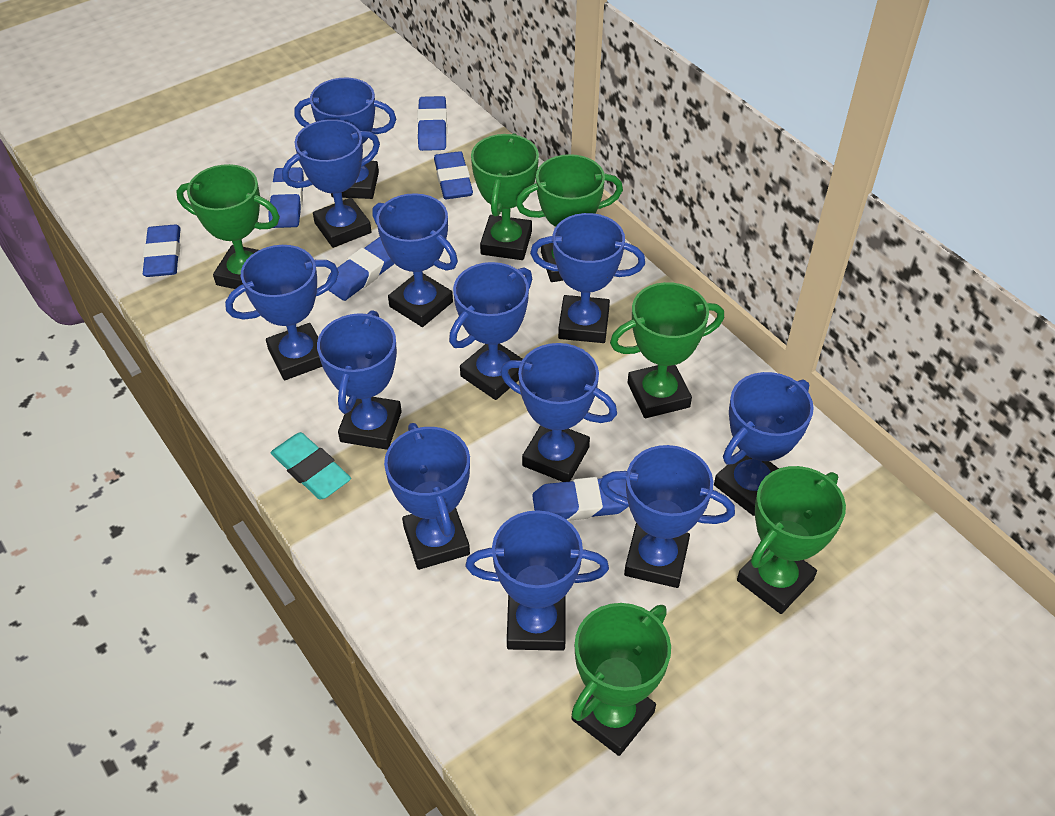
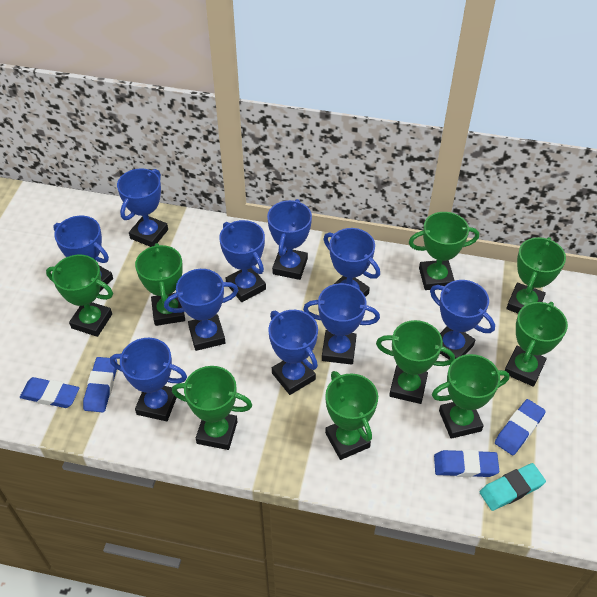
blue eraser: [143,225,181,277] [268,167,304,228] [326,237,395,301] [417,96,447,151] [434,151,473,199] [532,477,628,521] = 6 -> [20,377,79,408] [83,357,117,412] [434,450,499,477] [495,399,546,455] = 4
blue trophy: [225,245,339,380] [282,119,380,248] [294,78,396,199] [317,310,402,450] [372,193,458,327] [384,423,470,570] [449,262,532,400] [465,510,609,651] [501,343,617,482] [530,213,645,343] [599,445,735,588] [714,372,814,516] = 12 -> [53,216,113,291] [110,338,187,421] [117,168,168,247] [164,269,239,351] [219,220,266,302] [267,199,312,280] [268,310,318,395] [303,283,380,365] [324,228,380,297] [430,280,495,359] = 10
green trophy: [176,164,280,289] [471,133,539,260] [516,154,623,282] [572,603,671,756] [610,282,724,418] [737,466,846,614] = 6 -> [46,255,113,337] [135,243,185,326] [172,366,252,450] [325,371,378,460] [376,320,455,404] [409,212,479,290] [432,354,510,439] [505,302,568,387] [506,237,566,313] = 9

